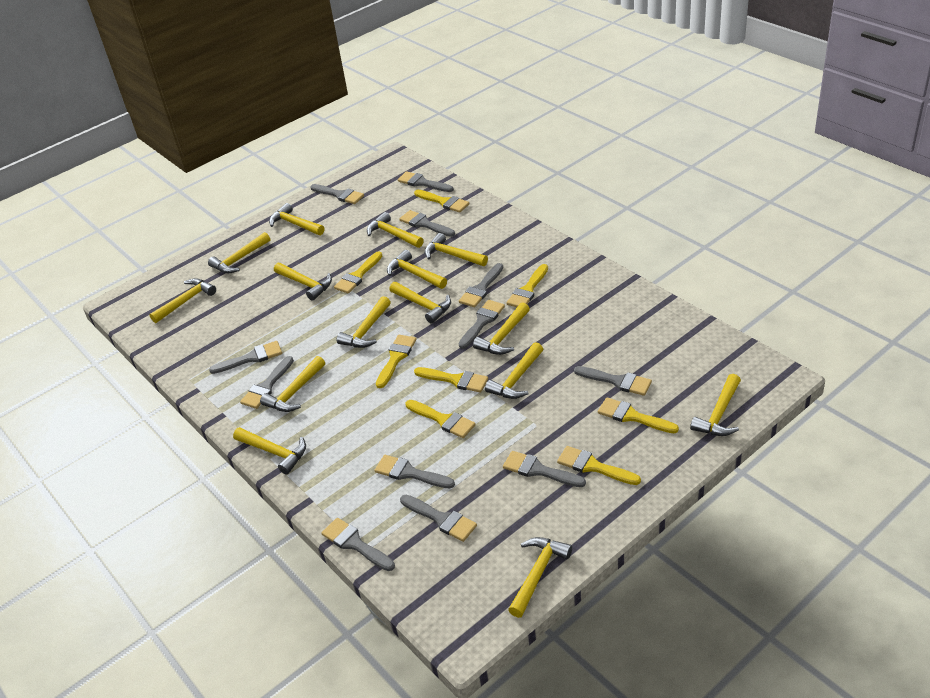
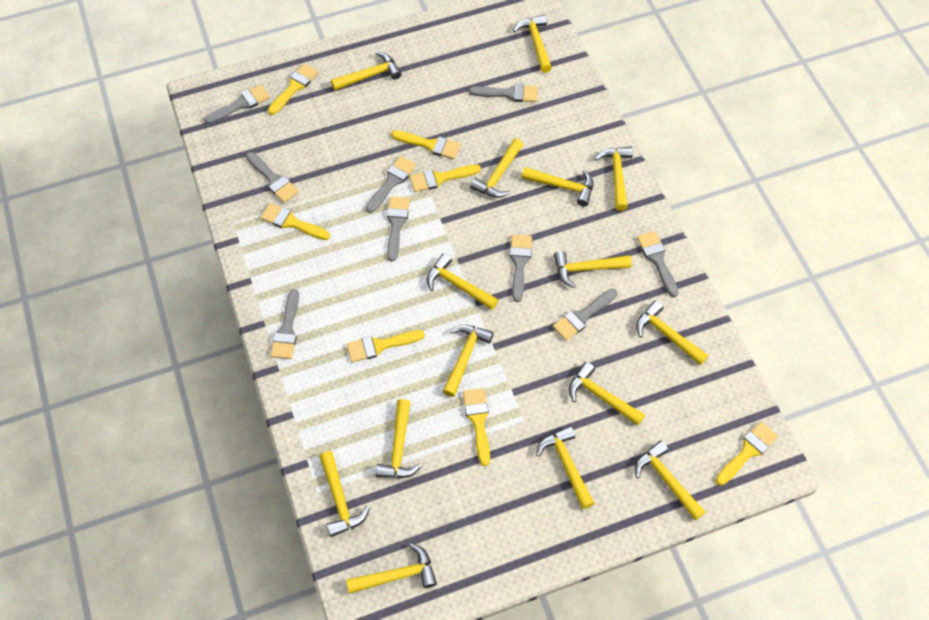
grey brush: [209,341,282,374] [240,356,294,409] [310,184,364,204] [321,518,395,571] [374,455,455,489] [398,171,454,192] [399,210,455,237] [400,495,477,542] [459,263,503,307] [459,300,505,349] [503,451,586,487] [574,366,652,396] = 12 -> [204,85,270,124] [246,152,299,203] [271,289,299,359] [366,156,416,213] [387,196,410,262] [469,84,538,102] [510,235,532,302] [553,289,617,341] [637,231,679,297] = 9
yellow brush: [334,251,382,293] [376,335,416,388] [405,400,476,438] [414,190,470,213] [414,367,488,393] [507,264,548,307] [557,446,641,485] [598,397,679,433] = 8 -> [261,203,330,240] [268,63,318,115] [347,330,425,362] [391,130,461,159] [409,164,481,192] [463,388,490,466] [715,422,778,486] = 7

